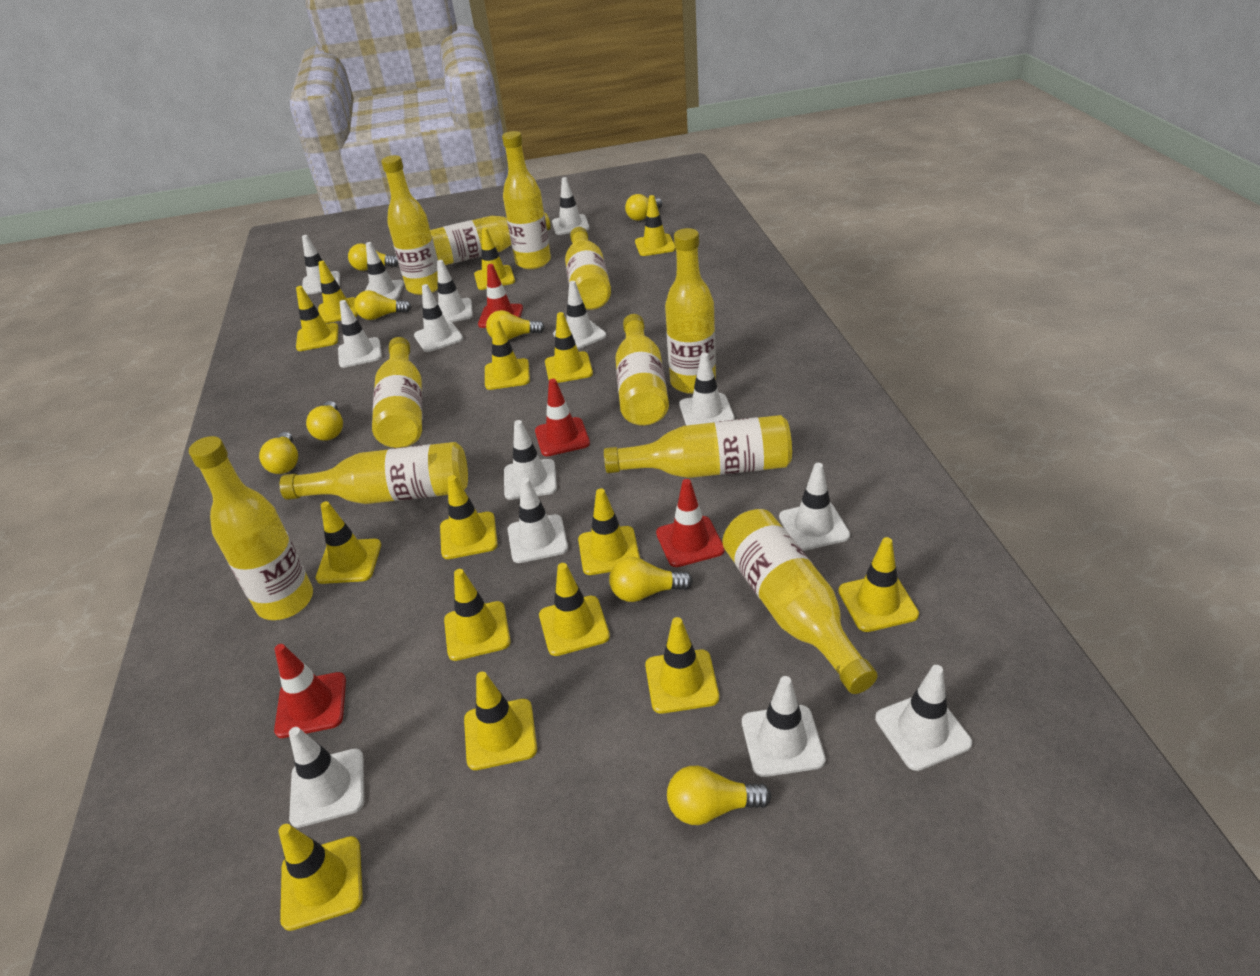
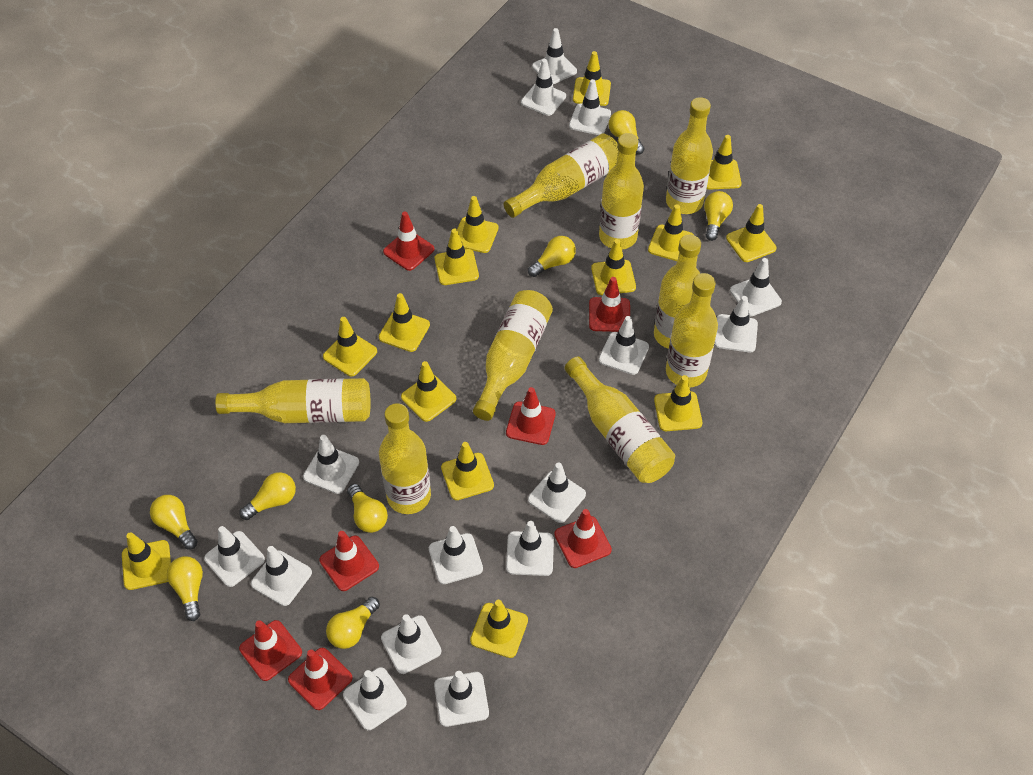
red traffic cone: [274,644,346,738] [478,264,523,328] [535,379,590,456] [656,479,725,567] = 4 -> [239,620,302,681] [288,648,353,710] [319,531,379,591] [383,212,434,271] [506,387,556,445] [554,509,612,568] [589,277,630,332] = 7
white traffic cone: [289,727,364,828] [302,235,340,295] [338,300,382,368] [365,242,405,300] [414,284,463,352] [437,260,473,322] [504,420,557,500] [508,478,568,563] [552,177,590,235] [553,281,606,349] [679,353,735,426] [742,676,826,777] [779,463,850,551] [875,665,972,771] = 14 -> [204,526,265,587] [251,546,312,606] [303,435,359,494] [343,667,407,730] [381,614,442,674] [429,526,483,584] [434,671,489,727] [506,521,554,576] [521,59,566,116] [528,462,586,523] [532,28,577,84] [569,79,611,135] [599,316,649,375] [714,296,758,353] [730,258,782,316] = 15
yellow bottle: [189,436,313,620] [280,442,468,504] [372,337,422,448] [381,155,438,295] [430,213,551,265] [502,131,551,269] [565,227,611,310] [604,415,792,478] [615,314,669,426] [665,228,716,394] [722,509,878,694] = 11 -> [215,378,370,423] [379,403,431,514] [473,290,553,421] [504,134,618,218] [565,356,675,483] [599,133,644,249] [654,235,701,349] [666,97,713,214] [666,273,718,387] = 9
yellow traffic cone: [278,824,363,931] [296,286,338,351] [316,501,381,584] [318,261,358,324] [440,475,498,559] [444,569,511,661] [464,672,537,770] [474,228,515,290] [485,319,530,390] [539,563,610,656] [545,312,593,383] [578,488,640,575] [635,195,676,256] [645,617,719,714] [838,537,919,632] = 15 -> [122,532,171,590] [323,317,377,376] [379,293,430,352] [401,361,456,422] [435,229,479,285] [441,442,494,500] [457,196,498,253] [470,600,528,658] [573,51,611,106] [591,239,636,295] [648,204,694,261] [654,375,702,431] [707,135,742,189] [726,204,776,262] = 14

